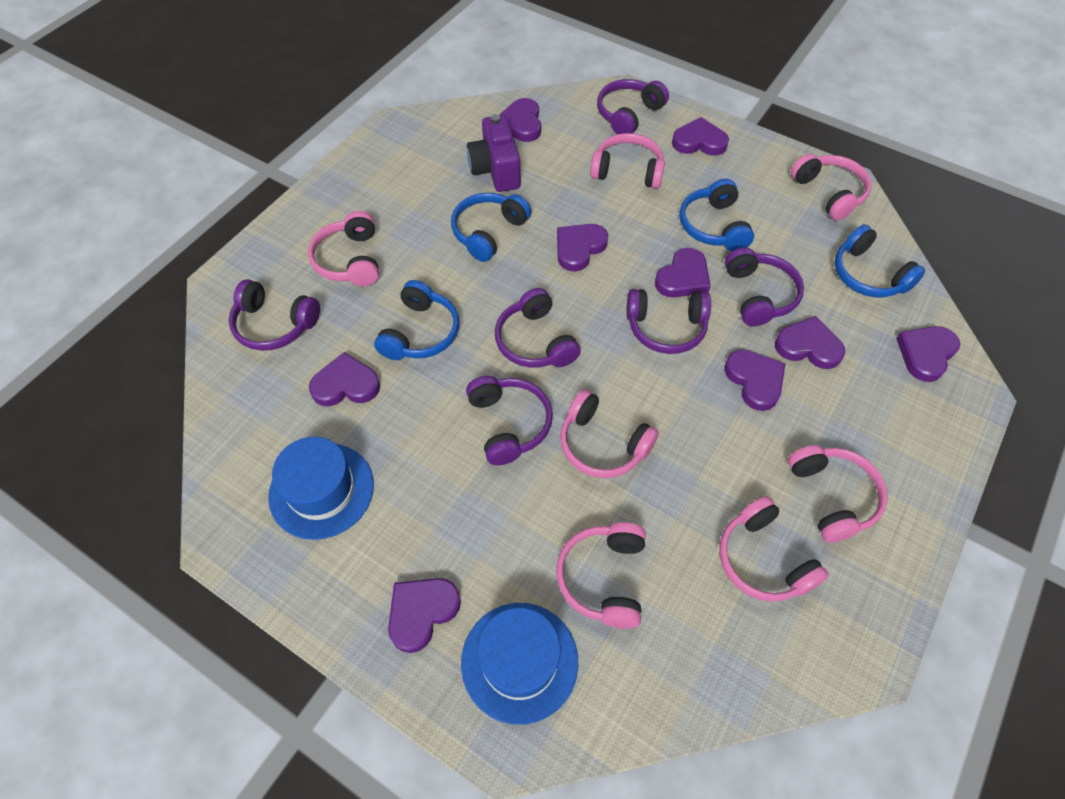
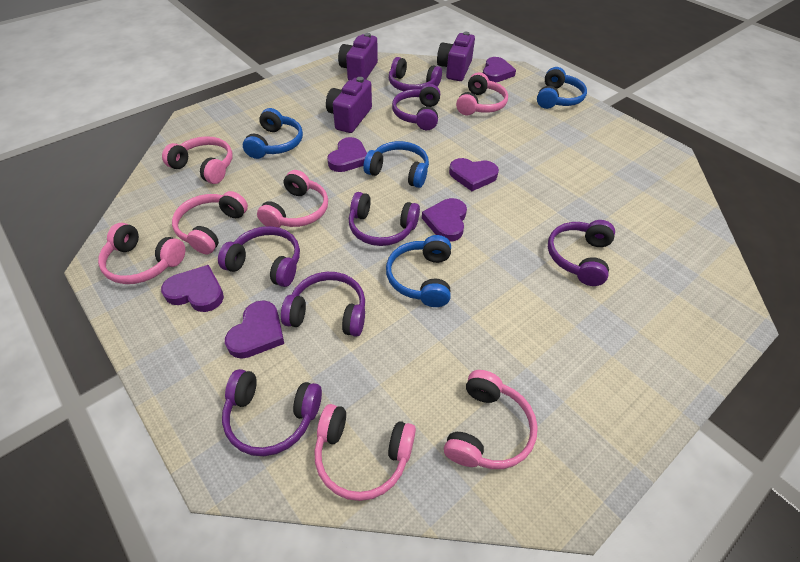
blue hat: [268,437,374,540] [461,603,578,725] = 2 -> none = 0
purple camera: [467,114,521,192] = 1 -> [326,77,372,133] [338,33,378,80] [437,32,475,81] = 3
purple headphones: [229,279,320,351] [466,376,553,466] [495,288,581,368] [597,79,669,134] [626,289,711,354] [725,248,804,326] = 6 -> [218,226,300,287] [222,369,322,456] [281,272,365,337] [349,192,420,246] [389,57,442,91] [392,84,440,130] [548,220,615,286] = 7
purple heart: [309,352,380,406] [388,578,461,653] [499,98,541,142] [557,224,608,271] [655,248,711,297] [672,117,729,156] [724,349,785,411] [775,316,845,369] [896,326,960,382] = 9 -> [161,265,224,312] [225,300,284,359] [327,137,367,172] [422,198,467,242] [449,158,499,191] [483,57,516,82] = 6

